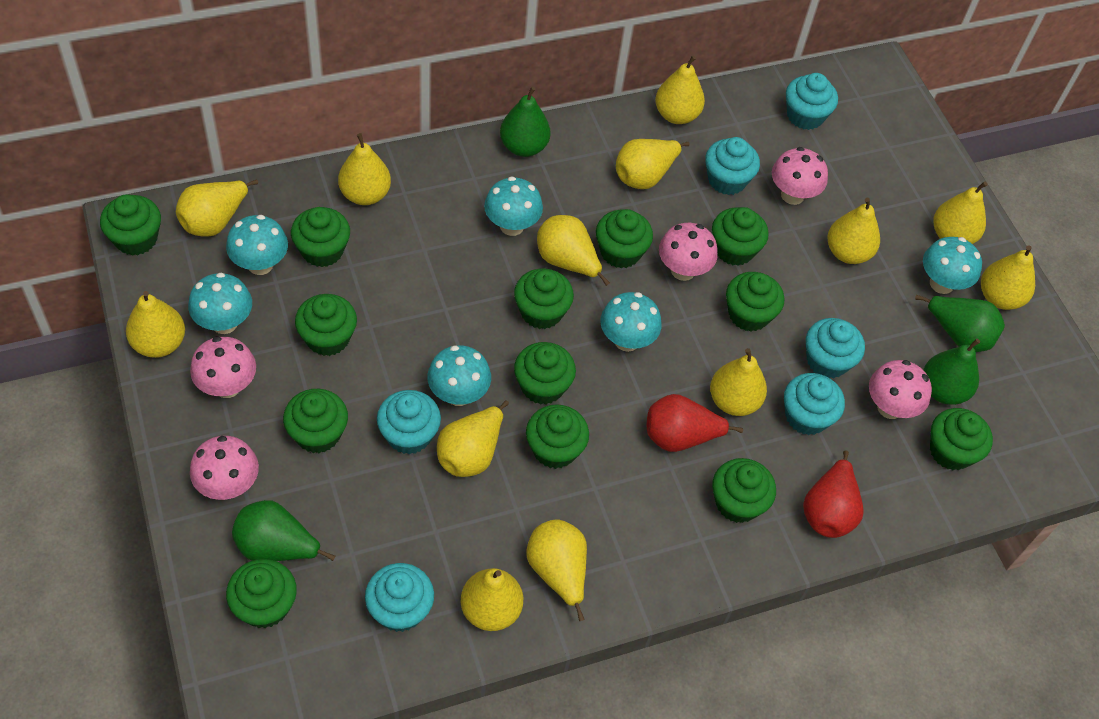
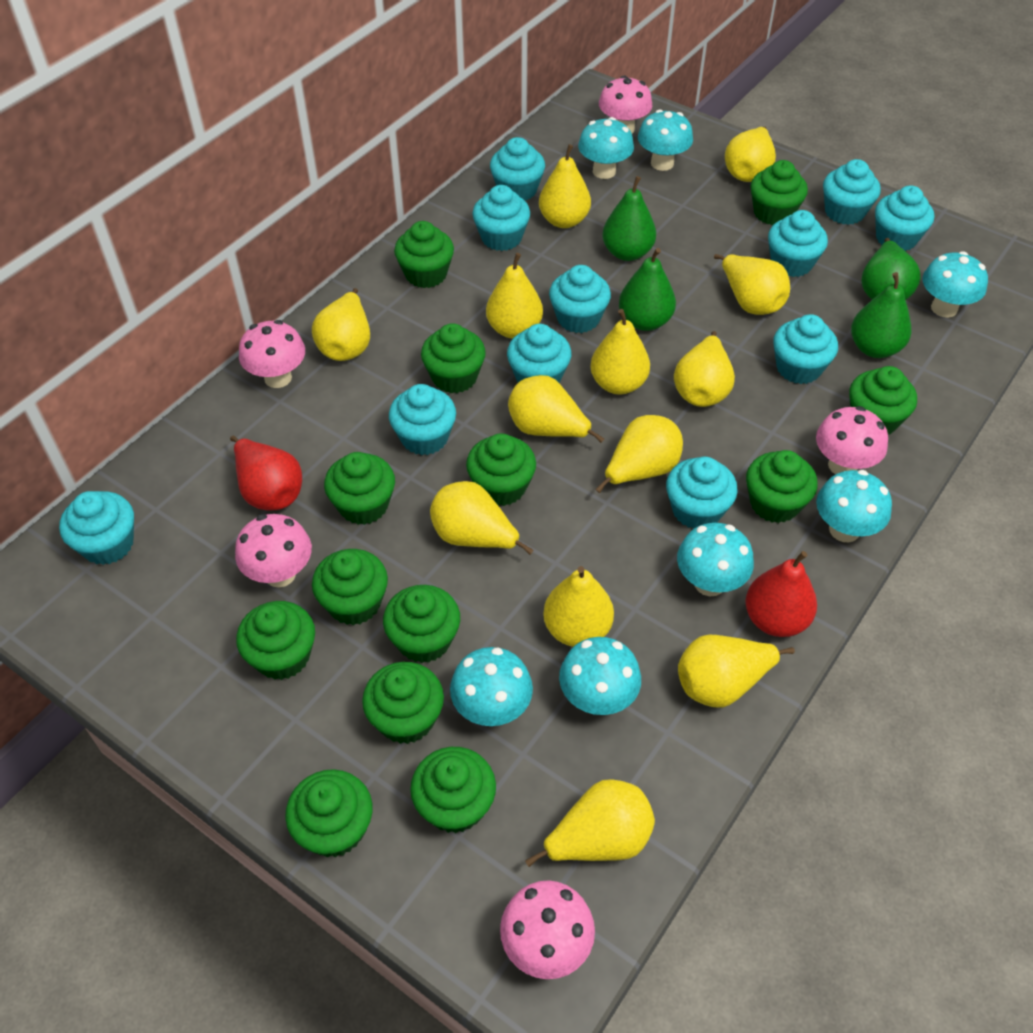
turquoise cupcake: [365,563,434,632] [377,390,441,454] [705,137,760,195] [784,373,845,435] [786,73,838,130] [806,318,865,379] = 6 -> [59,491,134,565] [389,384,456,455] [473,185,530,251] [490,137,545,200] [507,324,571,383] [549,265,611,333] [666,457,738,529] [768,210,828,277] [773,314,838,384] [823,159,881,225] [875,185,934,251] = 11
turquoise mushroom: [188,273,252,334] [226,215,288,275] [427,345,491,406] [484,176,543,236] [600,292,662,352] [923,237,982,294] = 6 -> [450,647,533,726] [559,637,641,715] [578,117,634,179] [638,109,693,171] [677,523,754,596] [816,470,892,542] [923,251,988,318] = 7

